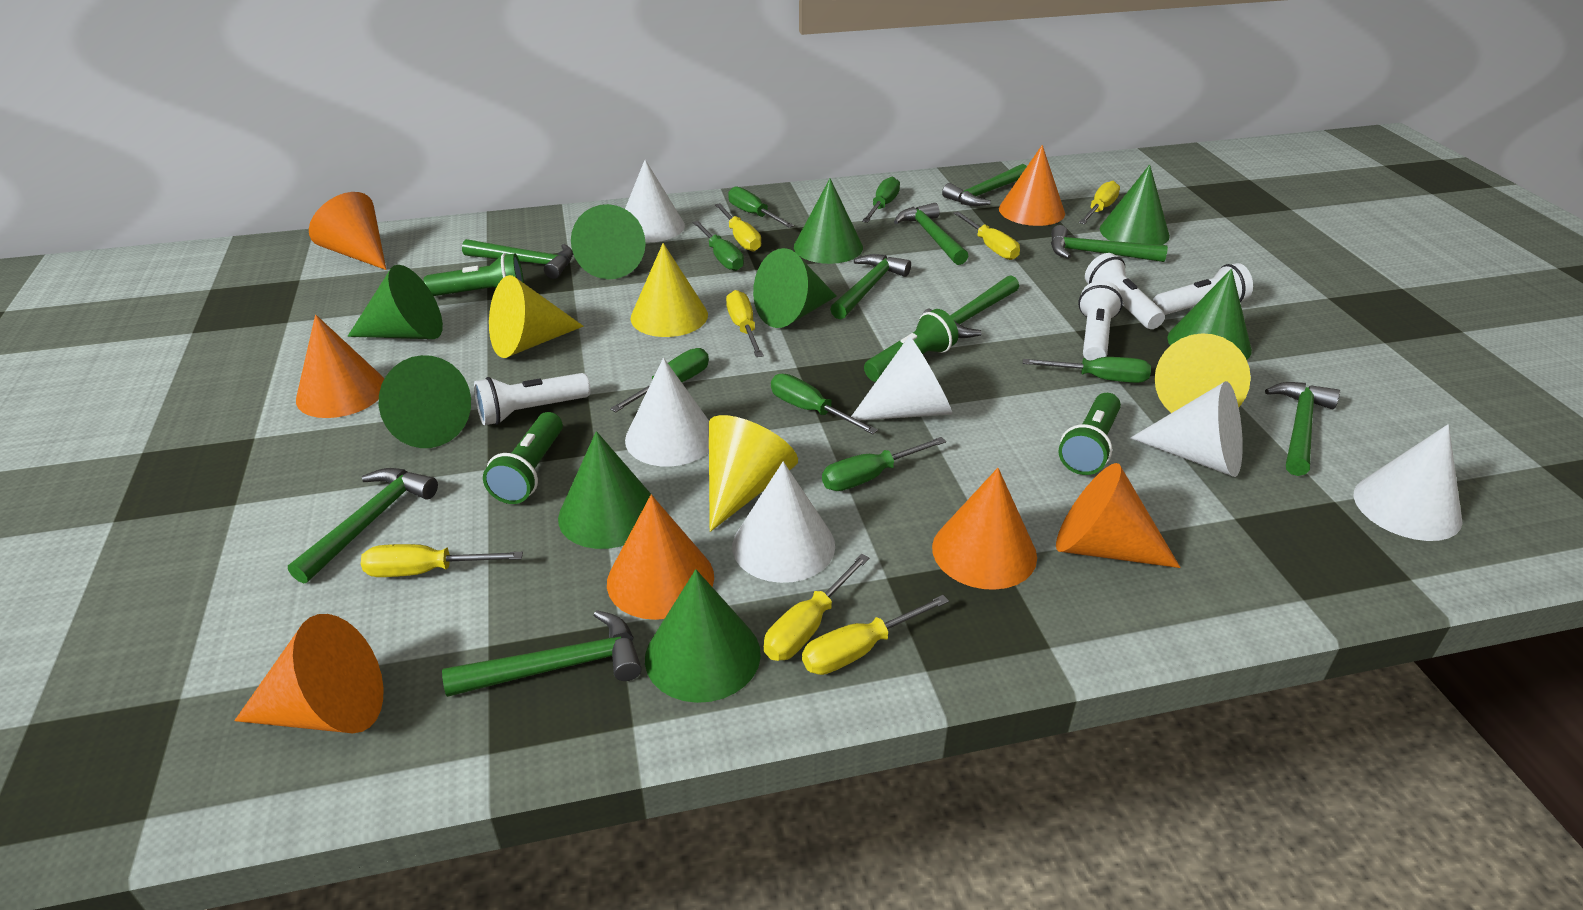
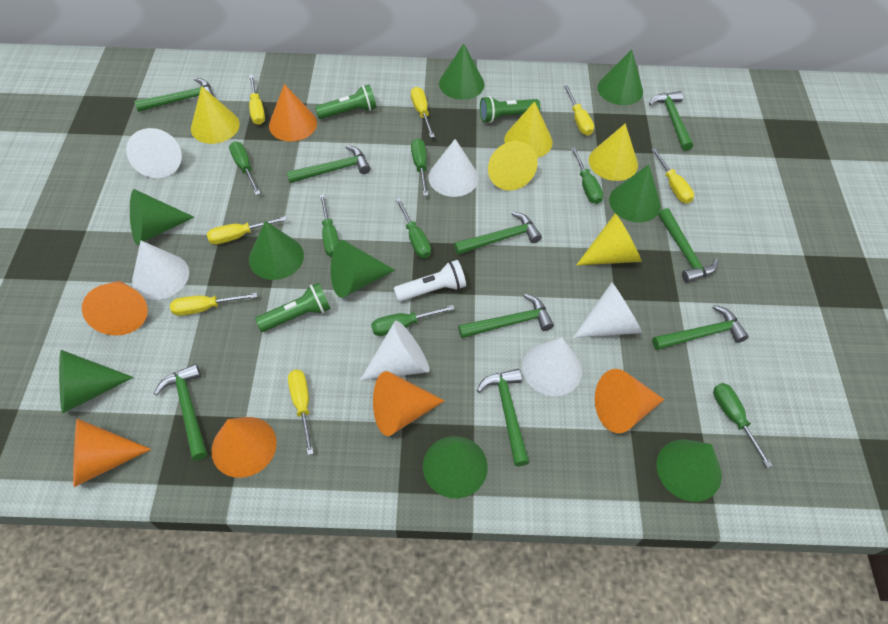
green flashlight: [424,253,524,296] [483,412,563,504] [864,309,958,382] [1059,393,1121,475] = 4 -> [255,283,331,332] [315,85,376,119] [480,96,540,123] = 3
orange cone: [234,614,383,733] [296,315,384,418] [309,192,386,270] [607,495,714,620] [932,468,1037,590] [999,145,1065,226] [1056,463,1180,568] = 7 -> [73,419,151,487] [82,281,148,336] [211,417,277,478] [269,84,317,142] [373,371,445,436] [595,369,664,433] = 6
white flashlight: [474,373,591,425] [1078,280,1123,361] [1085,253,1165,329] [1153,263,1253,315] = 4 -> [394,260,466,302] = 1
yellow cone: [489,275,583,358] [630,243,708,337] [709,415,798,532] [1155,333,1251,413] = 4 -> [191,86,240,144] [488,141,538,191] [504,101,552,158] [576,213,642,266] [589,123,638,181] = 5

